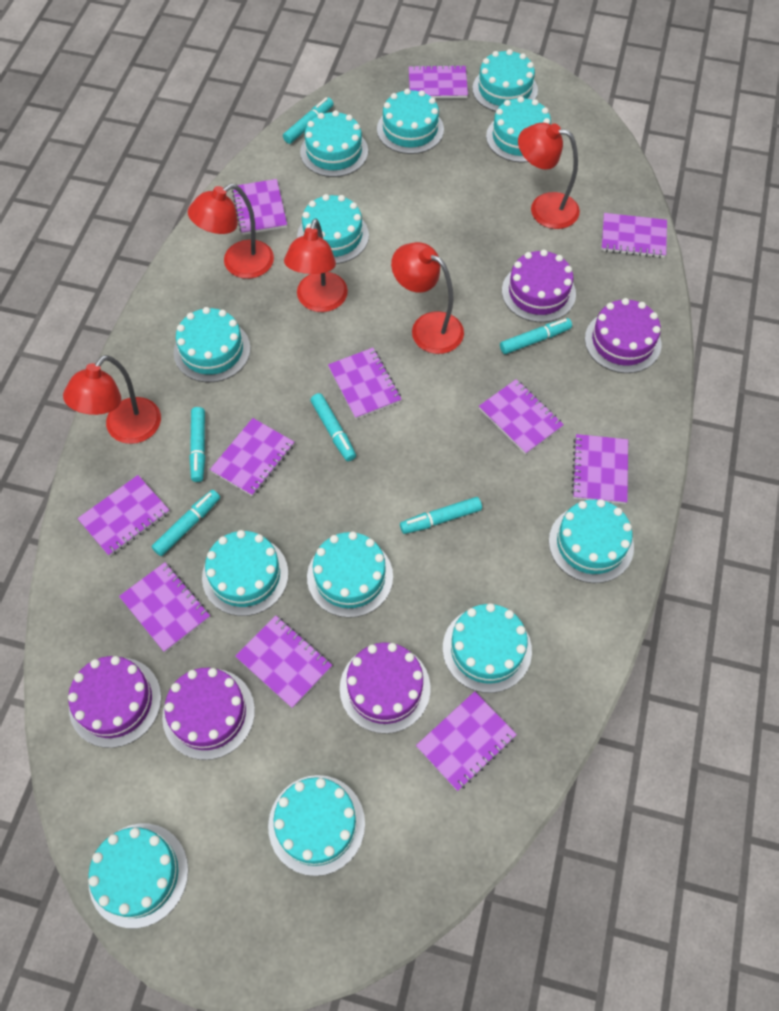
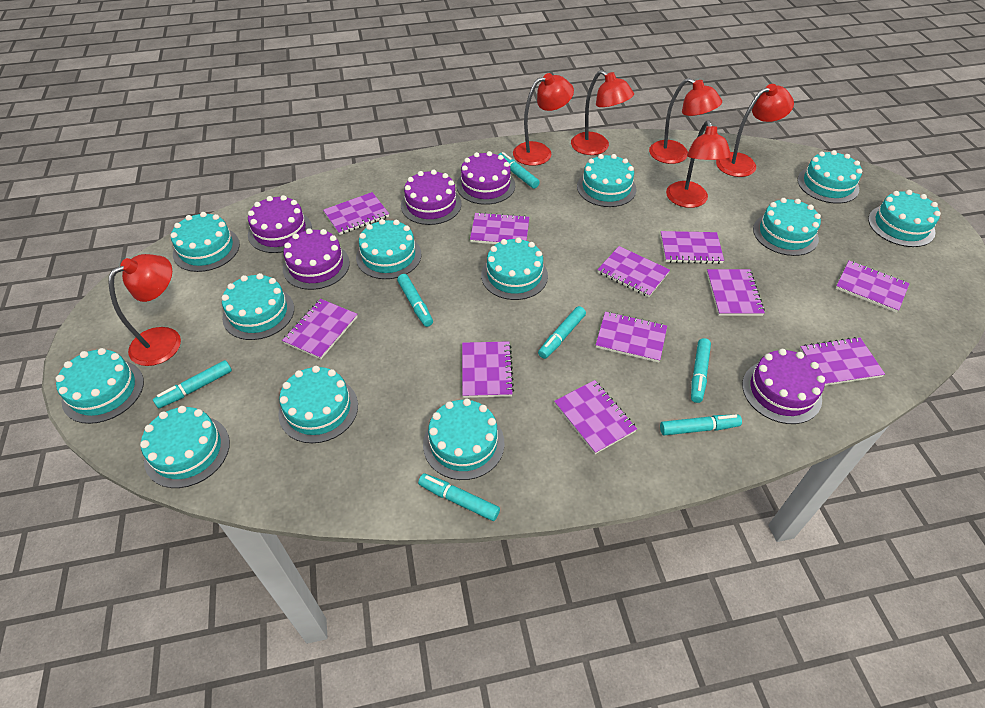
red lamp: [63,355,161,444] [188,184,274,279] [284,219,348,312] [391,242,464,354] [518,122,580,229] = 5 -> [108,254,181,366] [513,73,574,166] [571,70,634,155] [649,78,722,164] [666,120,731,208] [716,84,794,177] = 6
turquoise marker: [151,490,220,556] [189,407,205,482] [283,97,334,144] [310,393,356,461] [400,497,482,534] [500,318,572,354] = 6 -> [153,360,232,408] [397,274,433,327] [418,474,500,521] [498,152,540,189] [538,306,586,359] [660,415,742,435] [691,338,711,403] = 7

